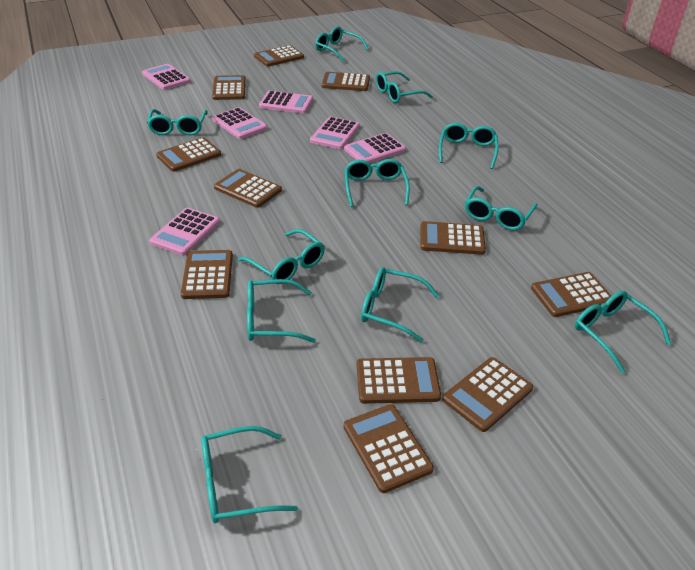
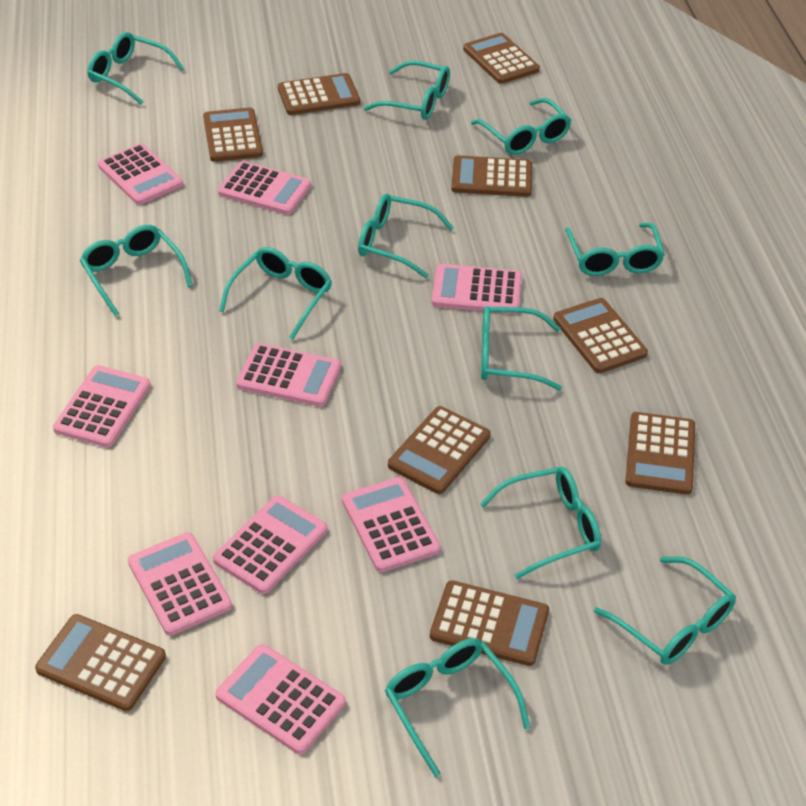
brown calculator: [156,137,221,172] [181,250,233,299] [212,75,246,100] [214,169,282,208] [254,45,304,67] [322,72,370,91] [344,404,434,493] [357,357,441,404] [420,221,486,255] [442,357,533,432] [531,272,611,317] = 11 -> [35,614,166,711] [203,108,263,162] [278,73,360,115] [388,406,491,494] [430,580,549,666] [451,155,532,197] [463,33,540,84] [553,298,648,373] [625,412,695,495] = 9
pink calculator: [142,64,190,90] [149,208,220,256] [212,107,267,139] [259,91,313,114] [310,117,360,149] [344,133,406,163] = 6 -> [53,365,151,448] [98,143,183,205] [128,532,232,636] [213,495,328,594] [215,644,346,754] [218,161,311,215] [236,343,341,407] [342,477,441,572] [432,264,522,314] = 9

